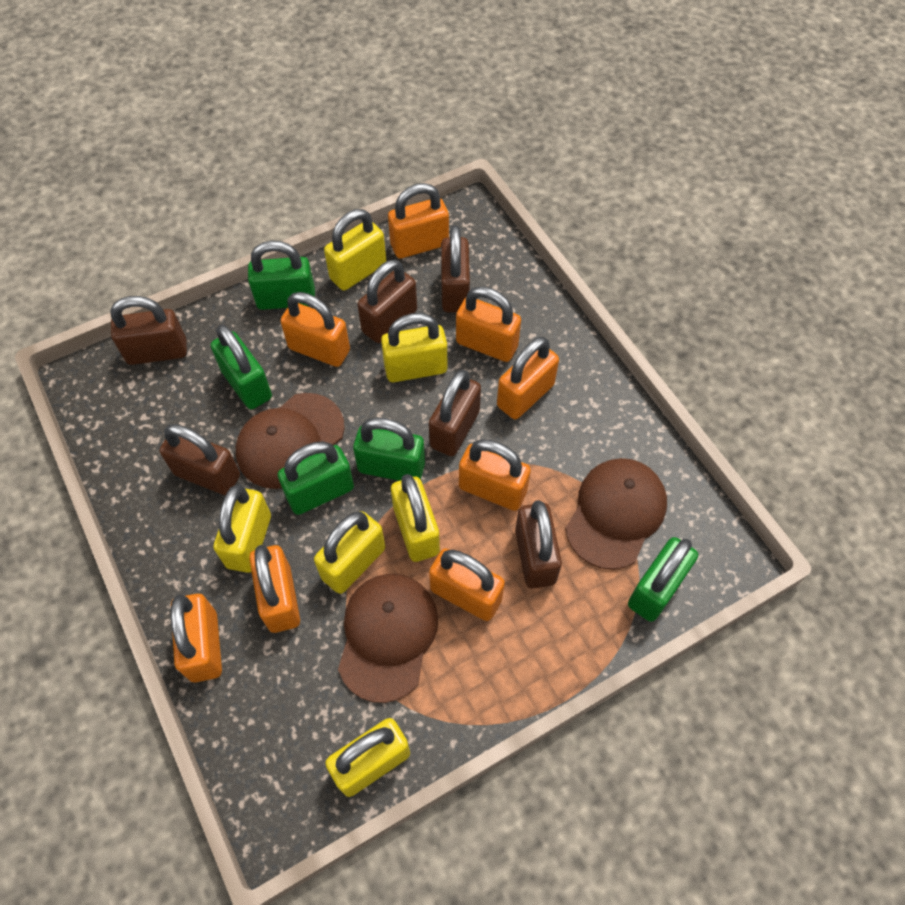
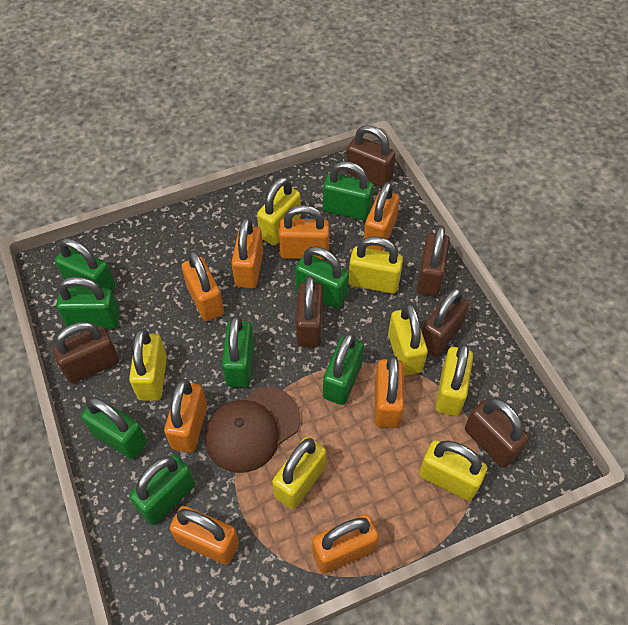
brown cap: [236,393,344,489] [338,574,438,703] [565,458,667,570] = 3 -> [205,387,300,473] = 1
green padlock: [211,324,272,409] [248,241,315,310] [278,441,354,515] [353,417,425,481] [628,537,698,622] = 5 -> [55,238,115,291] [57,277,120,329] [81,397,147,459] [129,454,195,525] [222,315,254,388] [295,247,349,309] [323,161,373,220] [323,332,364,405] = 8
yellow padlock: [214,484,271,573] [314,511,385,594] [324,209,386,291] [325,718,410,797] [381,313,447,382] [391,474,440,562] = 6 -> [129,328,167,401] [257,177,301,245] [272,437,326,509] [349,236,403,294] [388,303,428,376] [419,440,487,501] [435,343,473,416] = 7

